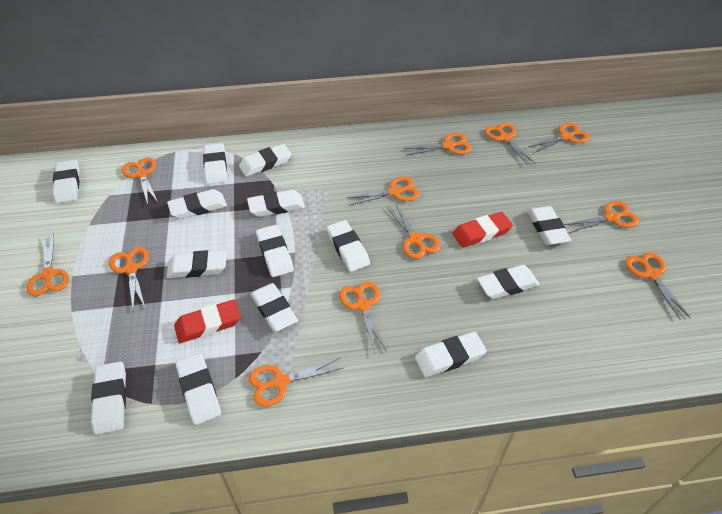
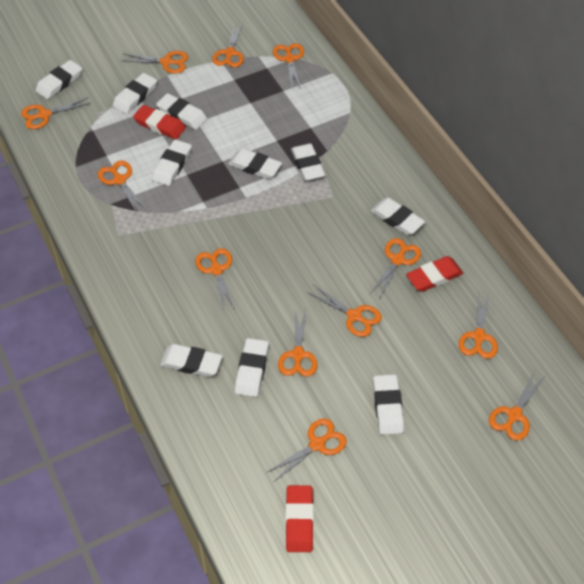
red eraser: [174,299,241,343] [452,212,513,248] = 2 -> [133,105,186,139] [285,485,314,552] [406,256,463,292] = 3
white eraser: [53,160,80,203] [91,361,126,435] [166,250,226,278] [167,189,227,219] [176,353,221,425] [203,143,227,184] [239,144,291,176] [247,190,305,217] [250,283,298,332] [256,225,294,277] [327,220,370,272] [415,332,487,377] [477,265,540,299] [527,206,571,245] = 14 -> [35,60,82,99] [113,73,157,114] [152,139,192,186] [156,93,207,130] [160,344,222,377] [228,148,282,179] [235,338,269,397] [291,143,325,181] [370,197,425,235] [373,374,404,435] = 10

